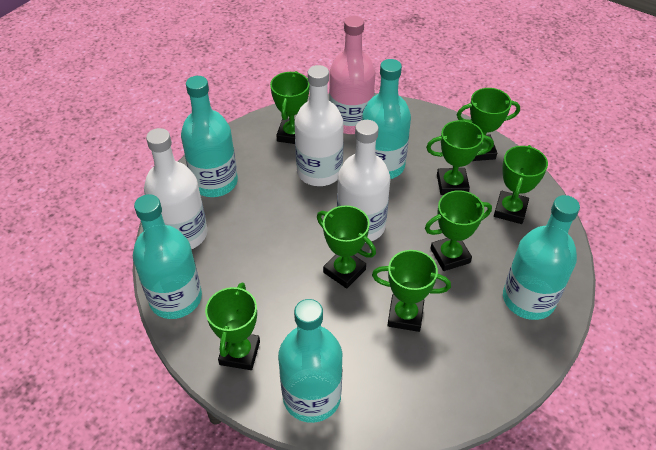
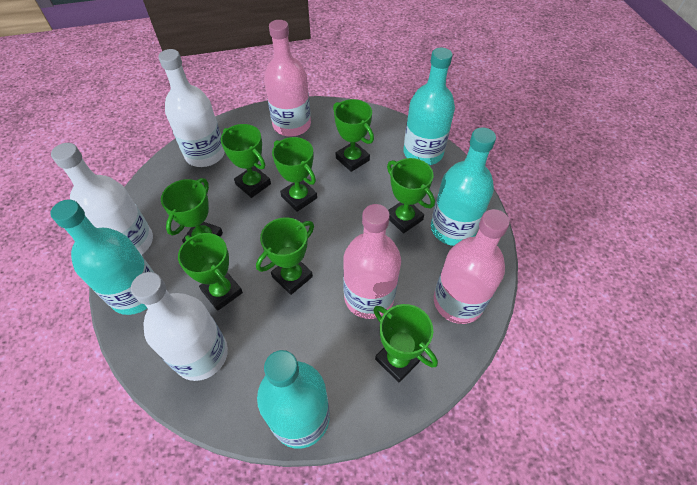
pink bottle: [329,16,375,134] = 1 -> [264,20,311,137] [343,204,401,319] [434,209,510,324] = 3
turquoise bottle: [133,194,202,319] [181,76,238,197] [278,299,342,423] [362,59,411,179] [503,195,580,320] = 5 -> [50,200,154,315] [257,350,330,449] [403,48,455,165] [431,127,496,246] = 4

